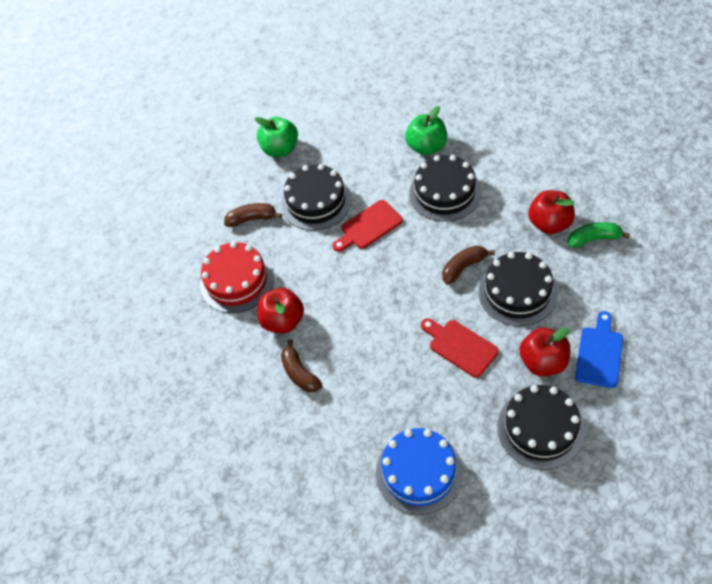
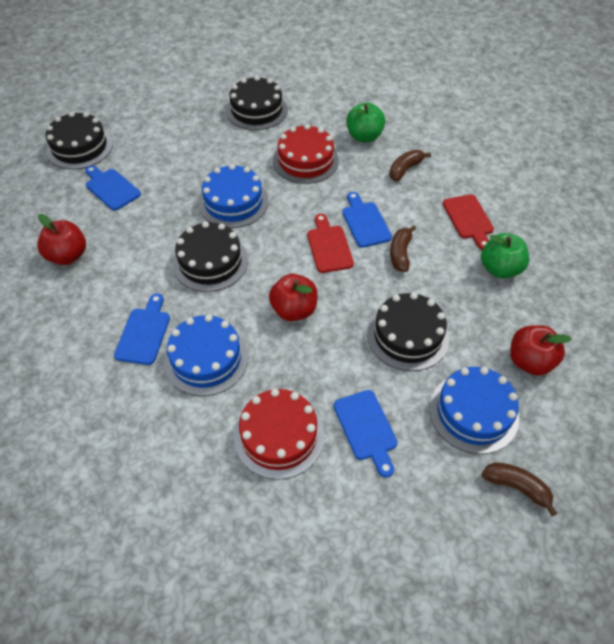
blue cake: [376,428,463,515] = 1 -> [164,315,248,396] [199,164,269,228] [429,367,519,454] = 3
blue cutting board: [575,311,623,388] = 1 -> [85,166,141,211] [114,293,170,365] [334,390,398,478] [342,192,392,248] = 4
green banana: [568,222,630,248] = 1 -> none = 0
red cake: [200,242,274,313] = 1 -> [234,389,325,480] [273,124,339,184] = 2

